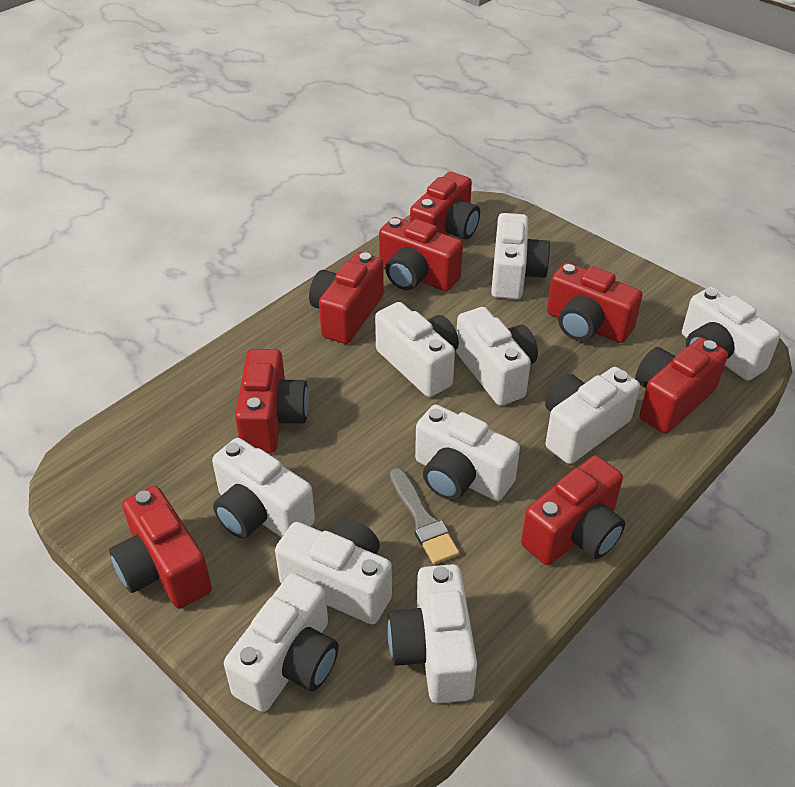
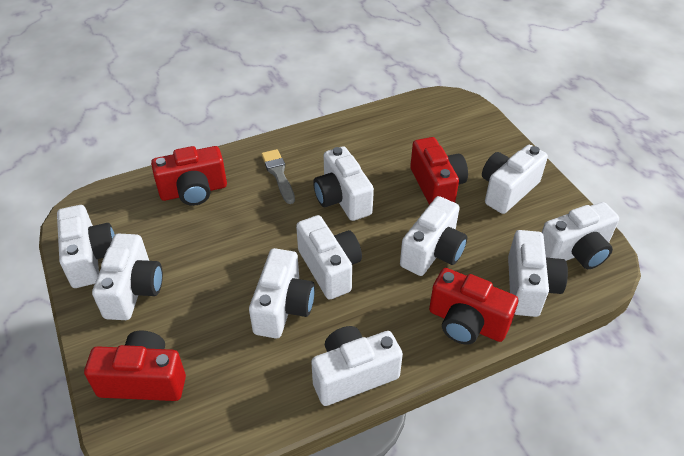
red camera: [109,486,212,609] [235,349,309,453] [309,252,384,344] [379,217,463,292] [410,172,480,239] [521,455,625,565] [547,262,642,343] [635,338,728,434] = 8 -> [84,330,186,401] [151,146,227,206] [410,137,468,205] [429,268,518,345] = 4

